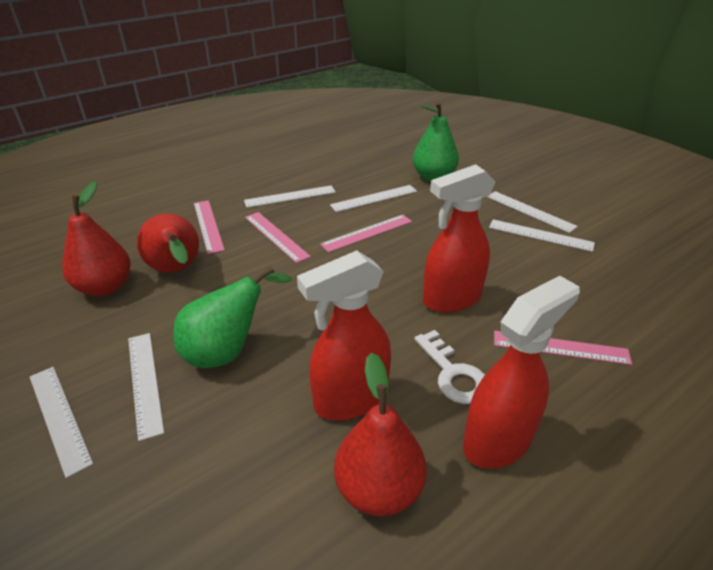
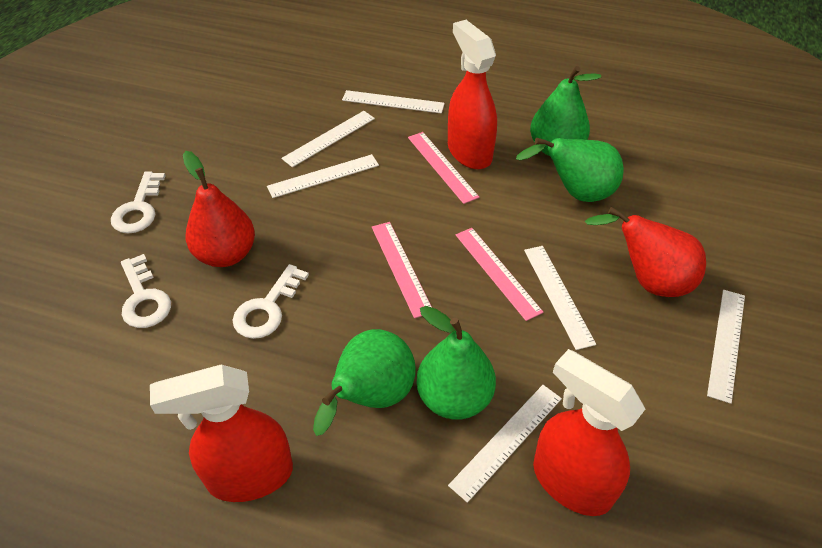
green pear: [173,266,292,368] [413,102,459,181] = 2 -> [313,329,416,436] [416,306,496,420] [516,138,624,202] [530,66,601,156] = 4
pink ruler: [194,200,225,254] [245,212,311,263] [320,215,412,253] [494,331,632,365] = 4 -> [372,222,432,318] [408,132,479,204] [456,228,543,321] = 3
red pear: [62,181,131,296] [137,213,199,273] [334,353,427,516] = 3 -> [183,151,255,267] [585,207,706,297] = 2
white key: [414,330,485,404] = 1 -> [111,172,166,233] [121,254,171,328] [233,264,309,339] = 3

